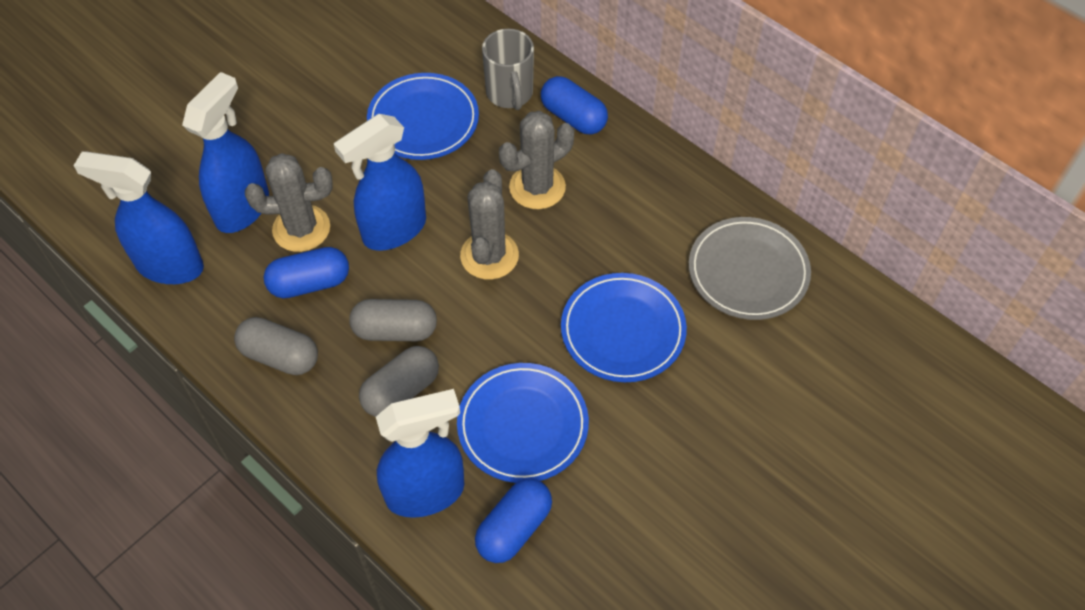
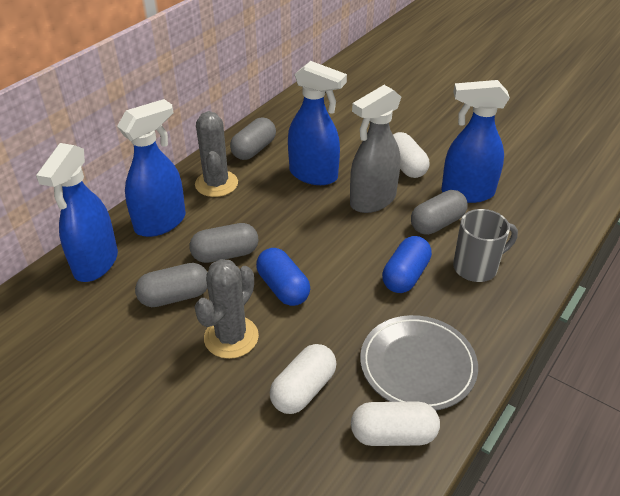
blue capsule: [264,247,349,298] [475,478,552,563] [541,76,608,135] = 3 -> [256,248,310,306] [382,236,432,293] = 2
blue plate: [367,73,479,160] [457,363,589,483] [561,273,687,382] = 3 -> none = 0
grey cactus: [245,153,333,252] [460,169,519,280] [499,111,574,209] = 3 -> [195,111,238,197] [195,259,259,359] = 2
grey capsule: [234,317,318,375] [349,299,437,341] [359,346,439,417] = 3 -> [135,263,207,307] [189,223,259,263] [230,118,276,160] [411,190,468,235] = 4
grey spray bottle: none = 0 -> [350,85,401,213] = 1
white capsule: none = 0 -> [270,344,336,414] [351,402,440,446] [393,132,430,178] = 3

